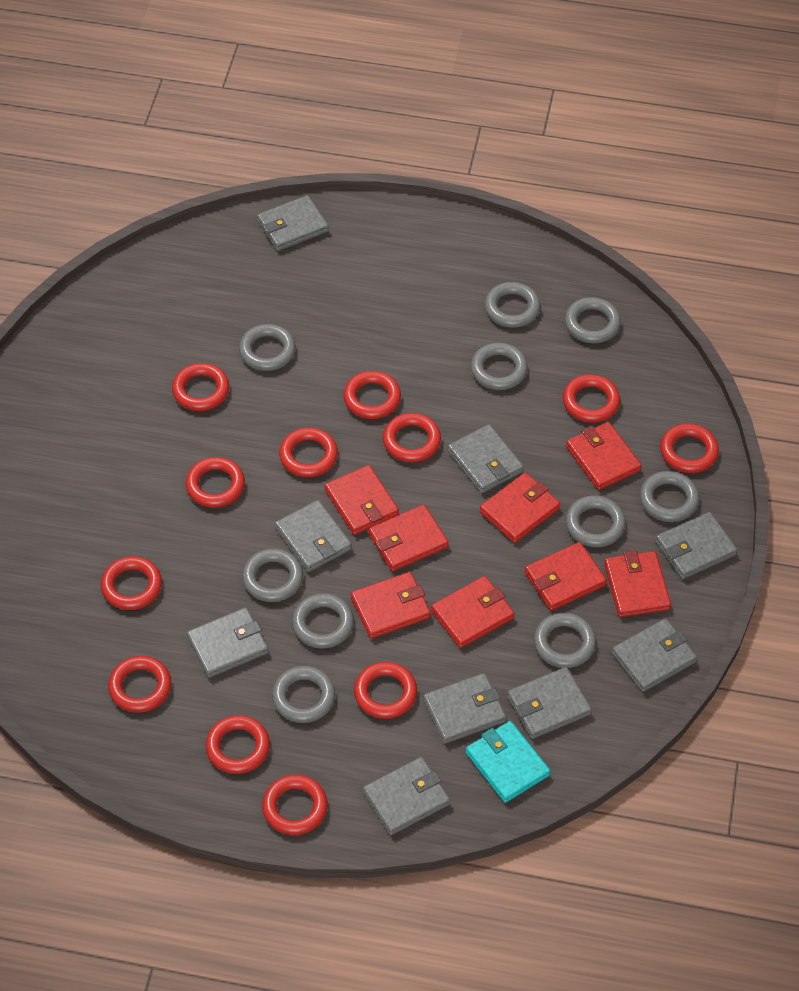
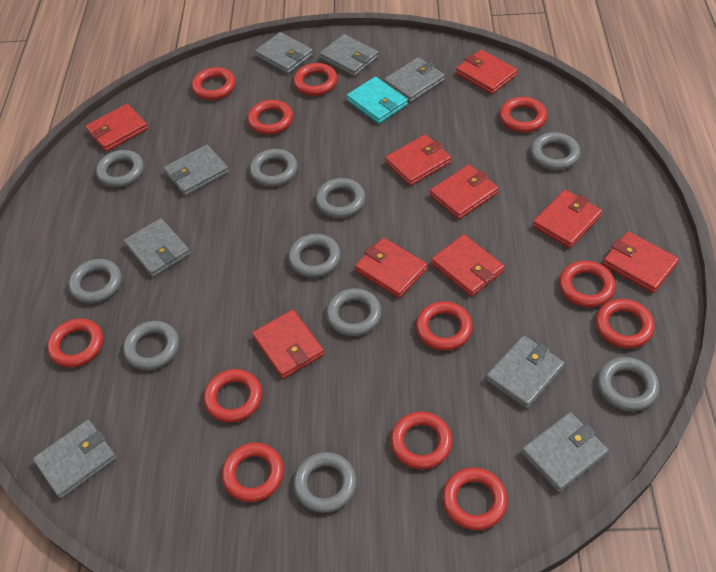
grey wallet: [187,607,269,678] [257,195,329,251] [275,500,352,572] [363,757,450,835] [423,673,506,744] [448,424,524,493] [507,667,592,739] [612,618,697,692] [655,512,737,579] = 9 -> [33,420,117,499] [124,218,191,277] [164,145,229,196] [255,32,313,74] [320,34,379,76] [384,57,445,103] [486,335,565,409] [521,412,609,492] = 8
red wallet: [325,465,399,535] [351,572,431,639] [368,504,449,571] [431,576,514,648] [480,472,560,543] [525,542,607,611] [566,422,642,490] [604,550,671,617] = 8 -> [86,104,148,152] [252,310,324,379] [355,238,427,298] [385,134,451,186] [430,165,499,219] [431,234,504,297] [456,50,518,94] [533,190,602,248] [602,231,679,293] = 9

